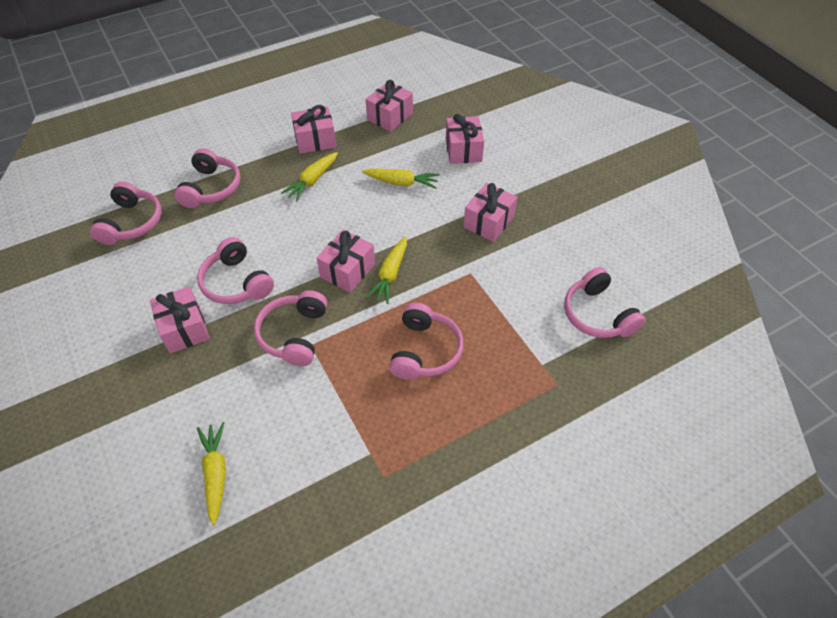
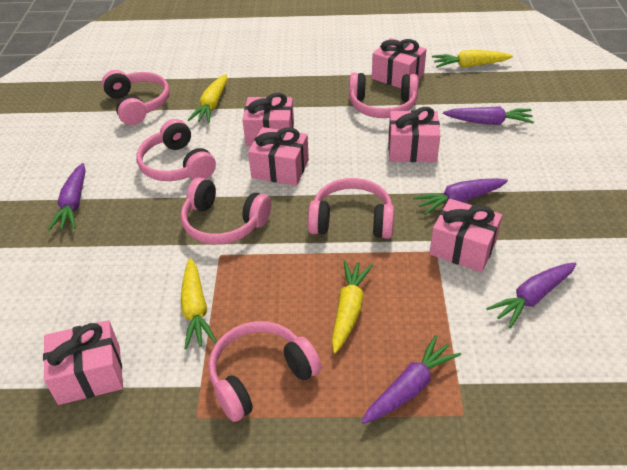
purple carrot: none = 0 -> [48,163,86,231] [361,335,461,424] [413,178,508,215] [443,106,534,125] [486,262,576,328] = 5

